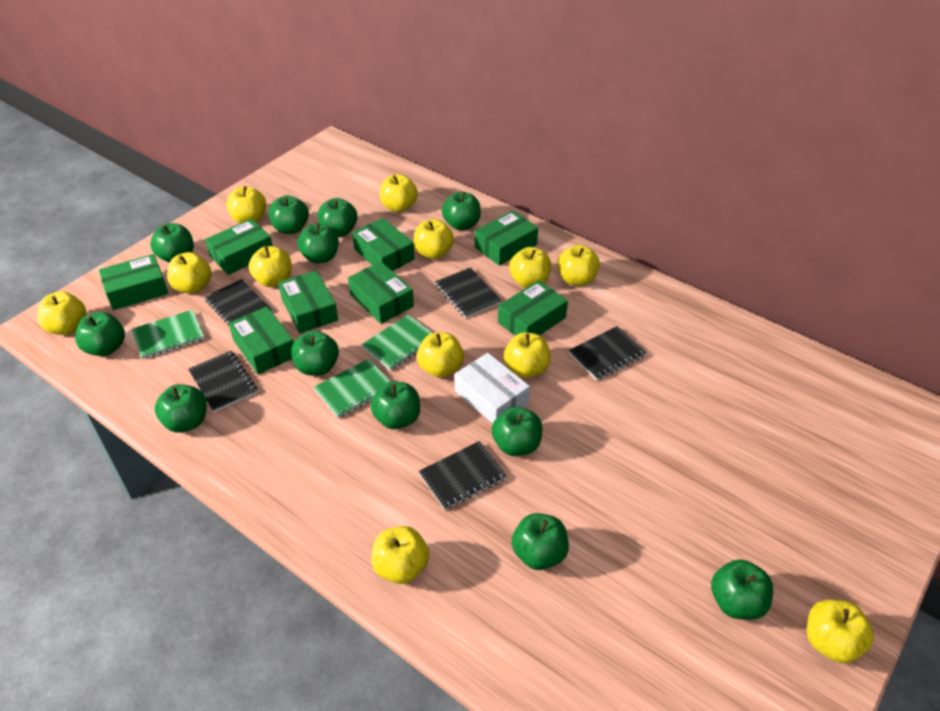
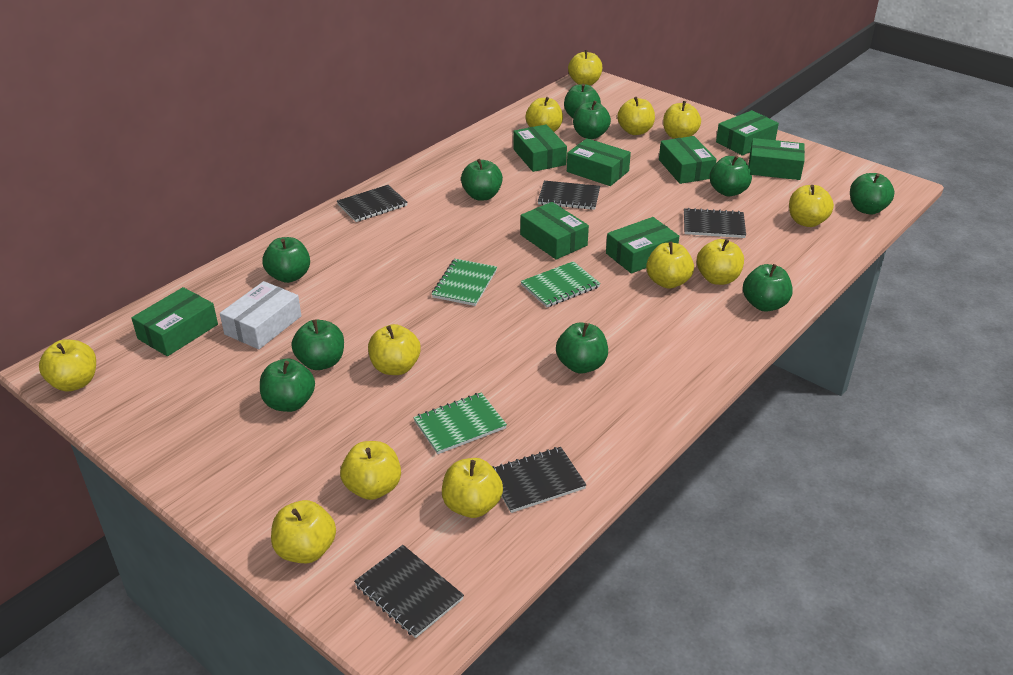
green apple: [75,312,125,356] [151,223,194,263] [155,384,207,433] [269,195,309,234] [291,330,339,376] [297,223,339,264] [318,198,357,237] [371,381,420,429] [442,192,481,230] [491,406,542,456] [512,513,569,570] [711,559,773,620] = 12 -> [260,359,315,412] [262,237,310,283] [291,319,344,370] [461,159,503,200] [556,323,608,374] [564,84,601,118] [573,101,611,139] [710,156,752,196] [743,264,793,312] [850,173,894,214] = 10

